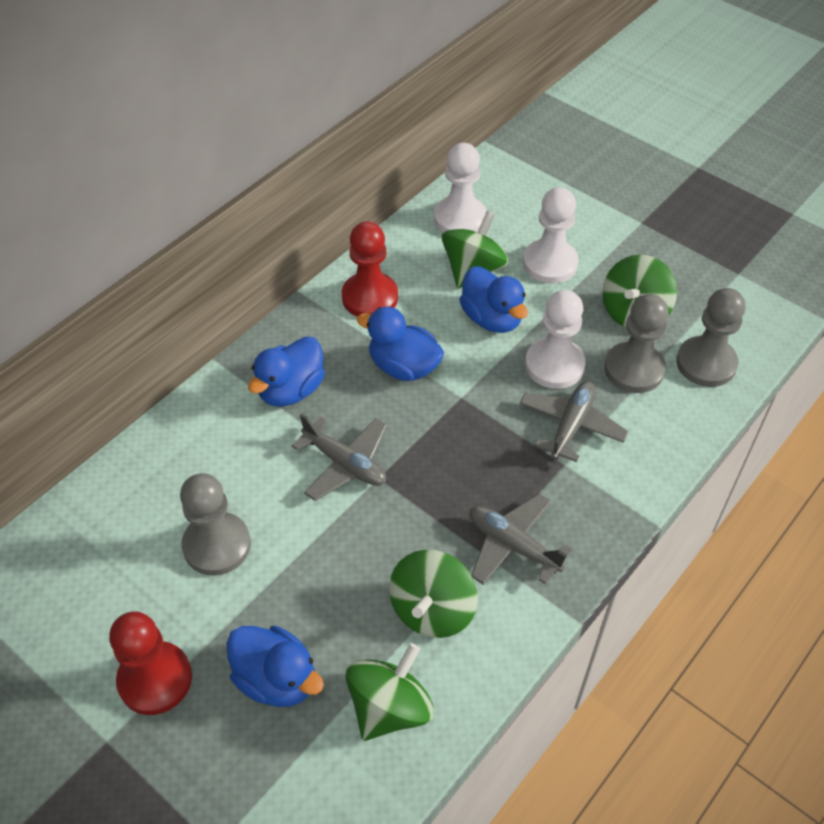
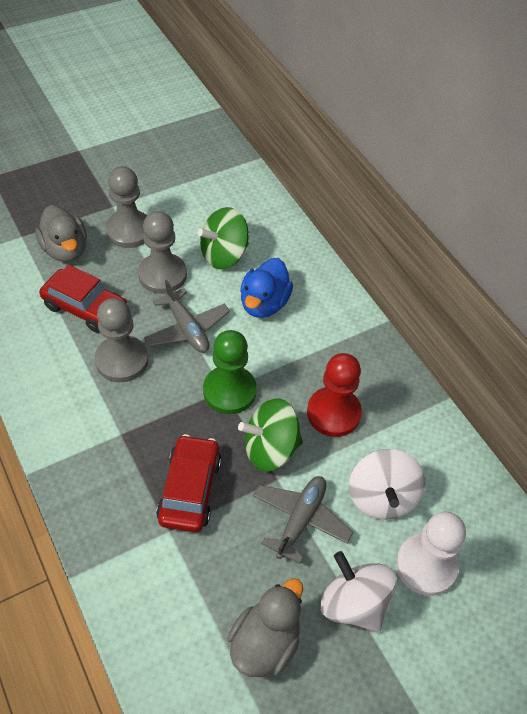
blue duck: [227,626,324,707] [248,336,325,406] [357,307,444,381] [459,266,528,333] = 4 -> [240,258,293,318] = 1
green pawn: none = 0 -> [203,330,257,414] = 1
green spinning top: [346,643,434,741] [389,550,478,638] [442,211,508,289] [602,255,677,327] = 4 -> [197,207,249,269] [238,398,303,472] = 2
grey duck: none = 0 -> [36,205,87,262] [227,578,303,677] = 2
grey plane: [291,414,387,501] [469,493,572,585] [520,381,629,462] = 3 -> [144,280,230,353] [253,476,353,564] = 2
red car: none = 0 -> [39,265,128,333] [156,434,222,533] = 2
red pawn: [109,611,192,715] [342,221,398,316] = 2 -> [307,353,362,437] = 1
white pawn: [434,143,487,233] [523,187,579,283] [525,290,586,389] = 3 -> [396,512,466,596] = 1
white spinning top: none = 0 -> [321,551,397,632] [349,449,425,520] = 2

